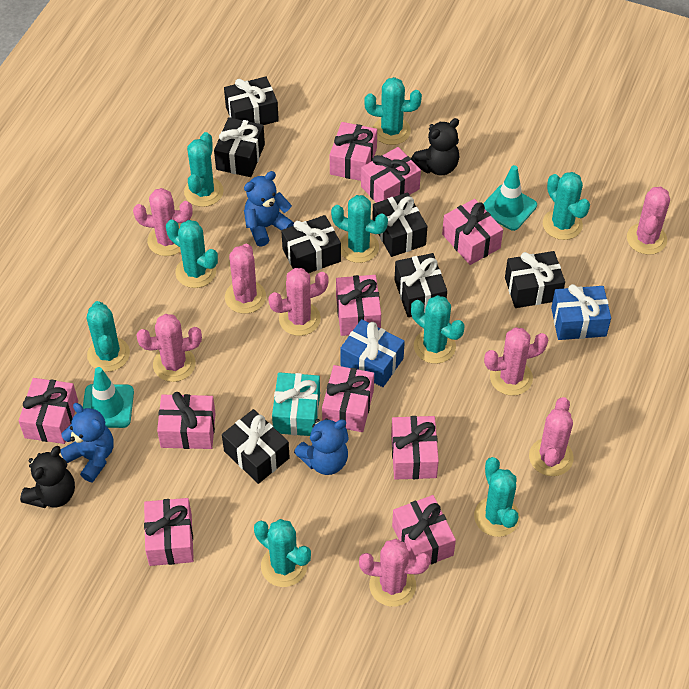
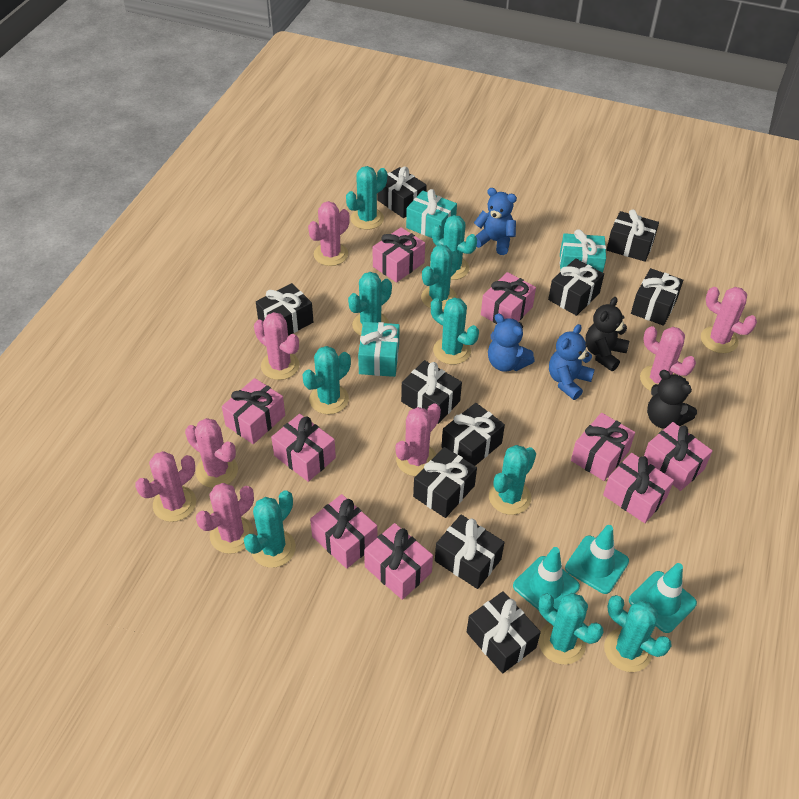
black gift: [214,117,265,177] [222,409,290,484] [224,76,279,125] [281,215,341,273] [372,192,427,257] [394,253,447,317] [505,251,565,308] = 7 -> [256,283,313,336] [377,167,427,218] [401,360,462,424] [413,447,477,518] [435,515,504,589] [441,403,505,466] [467,591,541,674] [548,258,604,316] [607,209,659,262] [631,268,683,326] = 10
blue gift: [340,319,405,387] [551,284,611,340] = 2 -> none = 0
pink gift: [19,378,78,444] [144,498,194,566] [157,392,216,449] [322,365,374,432] [330,122,377,181] [336,275,381,336] [361,147,421,203] [391,416,439,480] [392,495,456,565] [442,199,503,265] = 10 -> [222,378,285,444] [271,414,336,482] [310,494,377,569] [364,523,433,600] [373,227,425,283] [481,272,536,324] [571,413,635,481] [603,453,674,523] [644,422,713,491] = 9
turquoise cactus: [87,301,130,372] [166,220,218,288] [184,132,224,207] [254,519,311,587] [331,195,388,263] [364,77,422,145] [411,295,465,364] [474,457,520,537] [543,172,590,240] = 9 -> [244,490,296,568] [302,346,351,414] [346,166,387,230] [348,272,392,336] [421,245,460,310] [431,297,479,365] [432,215,477,280] [489,445,536,515] [539,593,603,665] [604,595,672,672] = 10
turquoise gift: [272,372,320,436] = 1 -> [358,322,400,377] [406,189,457,238] [560,229,606,273] = 3
turquoise traffic cone: [83,367,134,428] [483,165,537,231] = 2 -> [513,547,580,611] [565,525,629,594] [629,563,697,633] = 3

